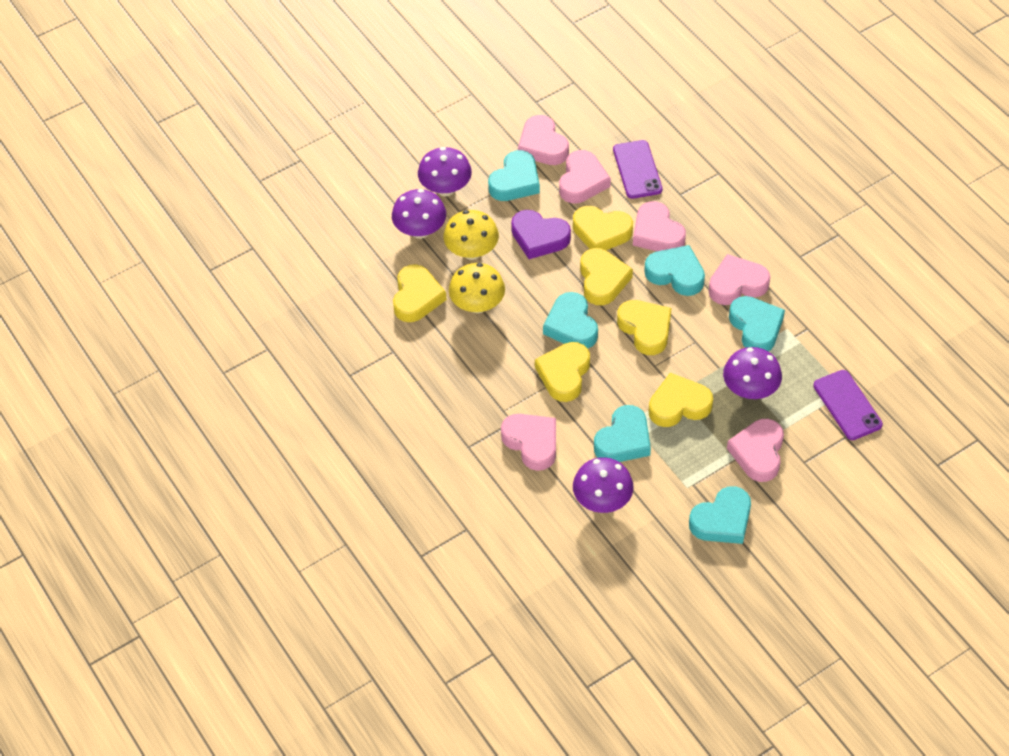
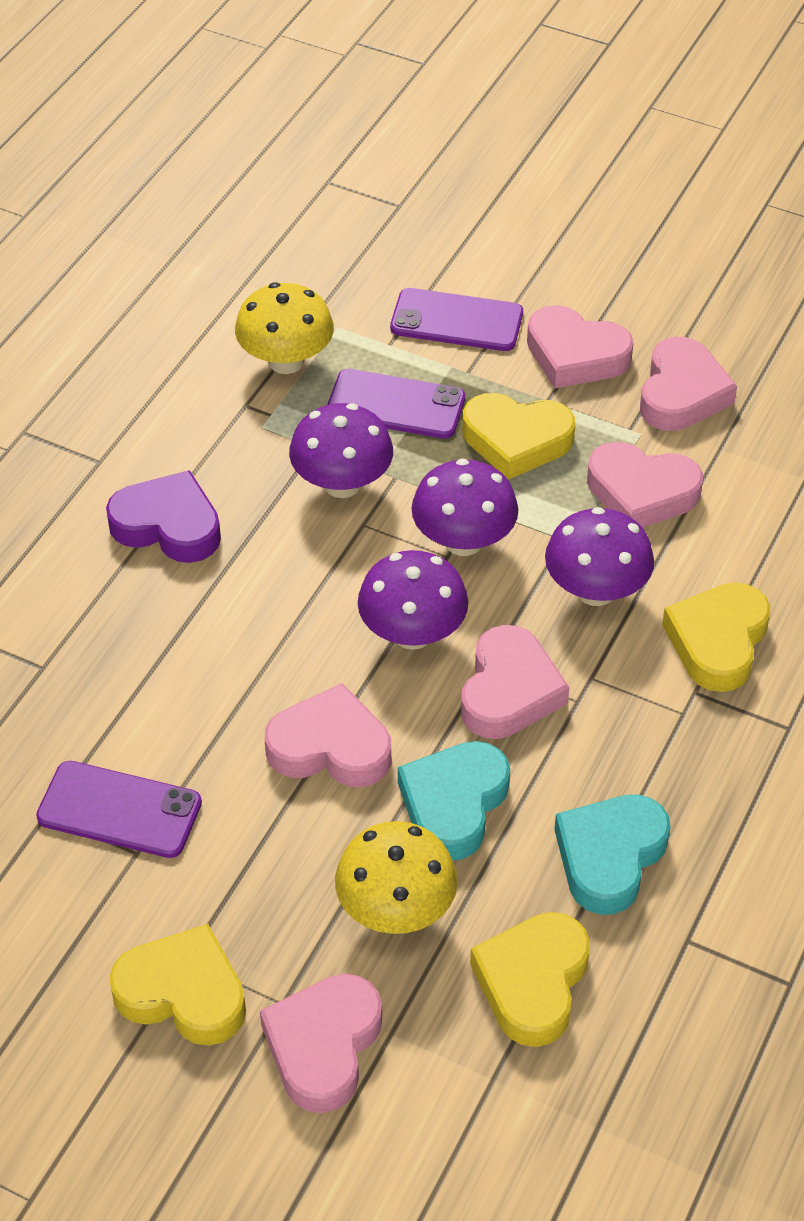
purple phone: [613,140,662,199] [813,370,883,440] = 2 -> [36,761,202,858] [327,369,465,438] [390,288,523,351] = 3
turquoise heart: [488,150,540,201] [543,292,598,348] [594,405,651,462] [644,245,705,296] [689,486,751,544] [729,296,785,351] = 6 -> [398,741,510,860] [554,794,671,915] = 2
yellow heart: [393,264,447,322] [535,342,590,402] [573,206,633,250] [580,248,633,305] [617,300,671,355] [649,373,713,427] = 6 -> [109,924,246,1046] [462,393,575,480] [470,912,590,1047] [662,582,770,692] = 4

